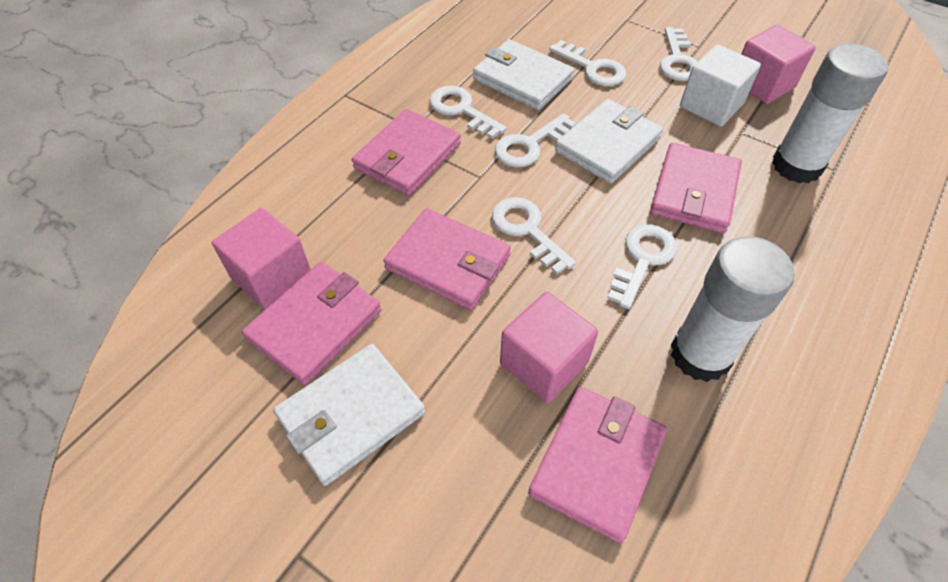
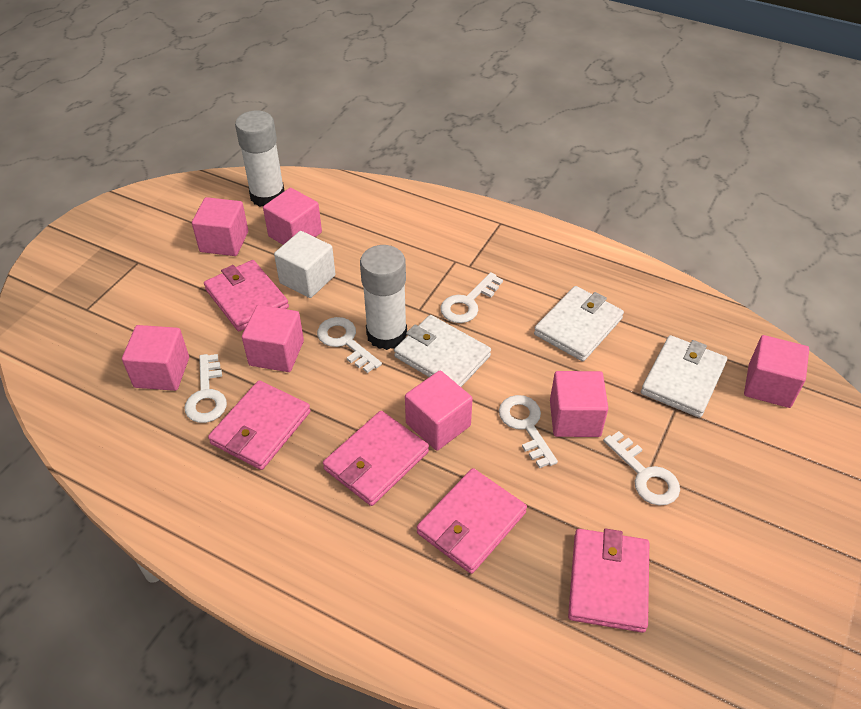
pink cube: [212,208,311,309] [500,292,598,403] [741,24,816,104] = 3 -> [122,325,189,391] [192,197,248,256] [242,305,304,372] [263,188,322,245] [405,370,473,451] [550,371,608,437] [744,335,809,408] = 7
white key: [429,86,507,139] [492,197,576,274] [495,113,576,167] [549,40,626,86] [607,224,677,309] [660,27,697,81] = 6 -> [185,354,227,423] [317,317,382,373] [440,272,503,323] [499,395,558,468] [603,431,680,506] = 5

